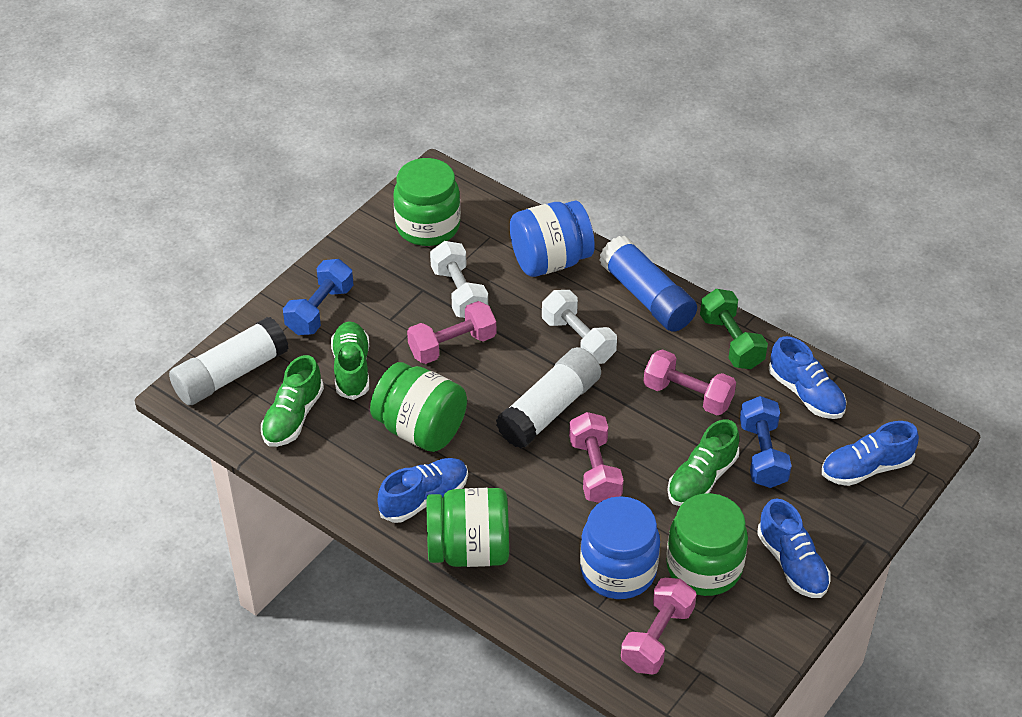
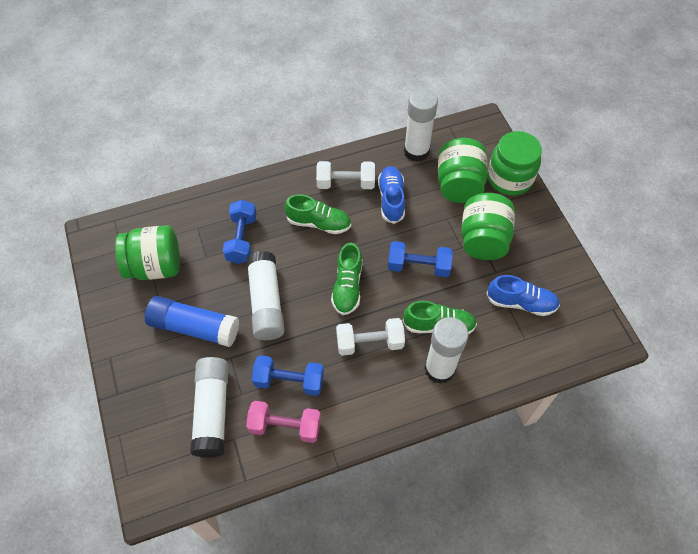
blue dumbbell: [283,259,353,335] [740,396,792,488] = 2 -> [223,200,256,264] [252,355,324,396] [388,241,453,277] = 3
blue jar: [510,200,595,277] [580,496,660,599] = 2 -> none = 0
blue shoe: [378,458,468,523] [757,498,831,598] [769,336,847,419] [822,421,919,486] = 4 -> [378,166,405,224] [486,275,560,316] = 2
green dumbbell: [700,289,768,369] = 1 -> none = 0
pink dumbbell: [407,301,496,364] [569,412,624,503] [621,578,697,674] [644,349,736,415] = 4 -> [246,401,321,443] = 1
white glue stick: [169,317,289,406] [496,347,601,448] = 2 -> [190,357,229,458] [246,251,285,340] [404,89,438,162] [424,317,469,384] = 4

